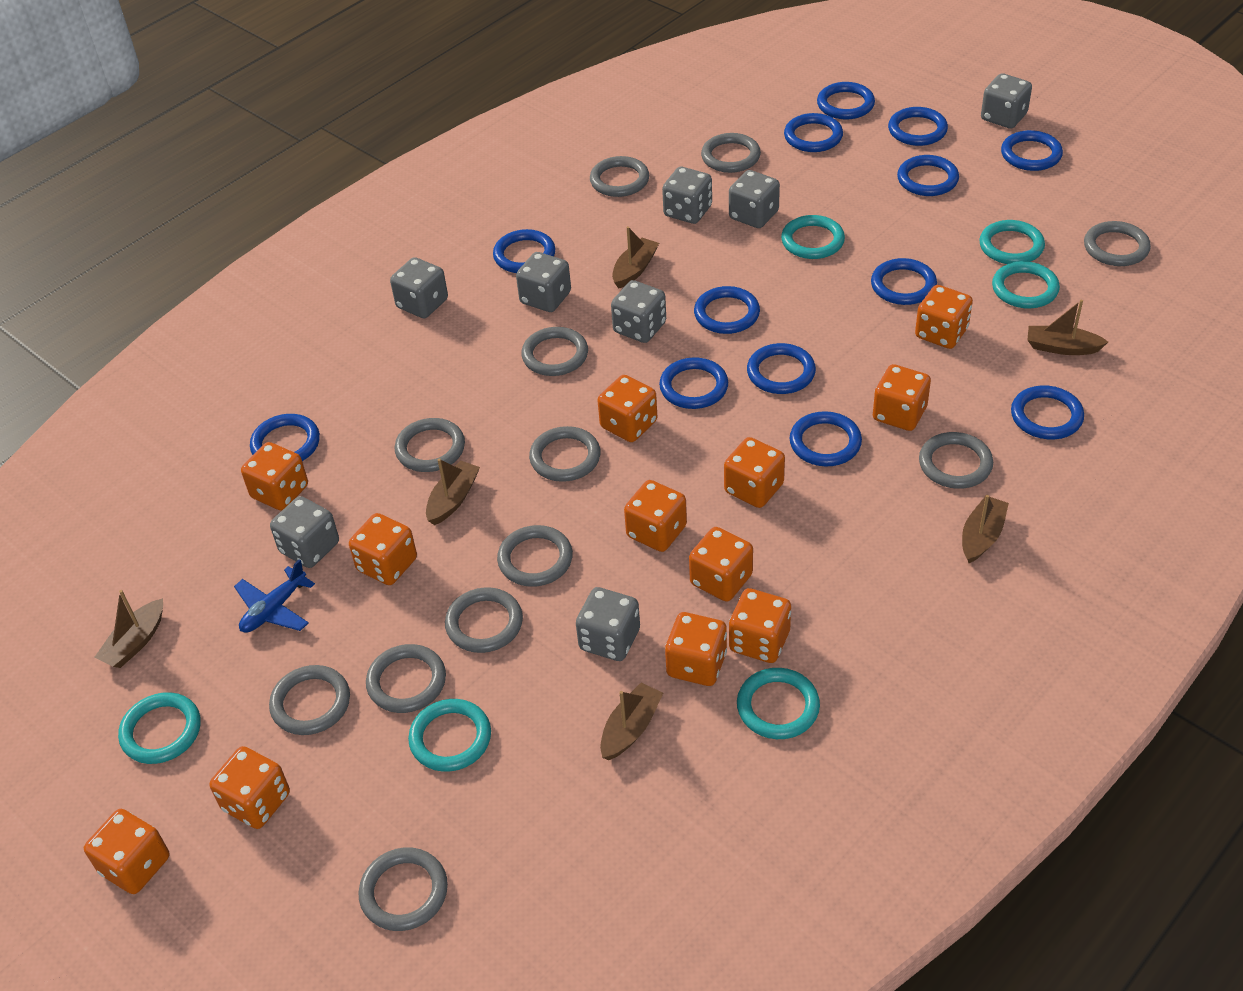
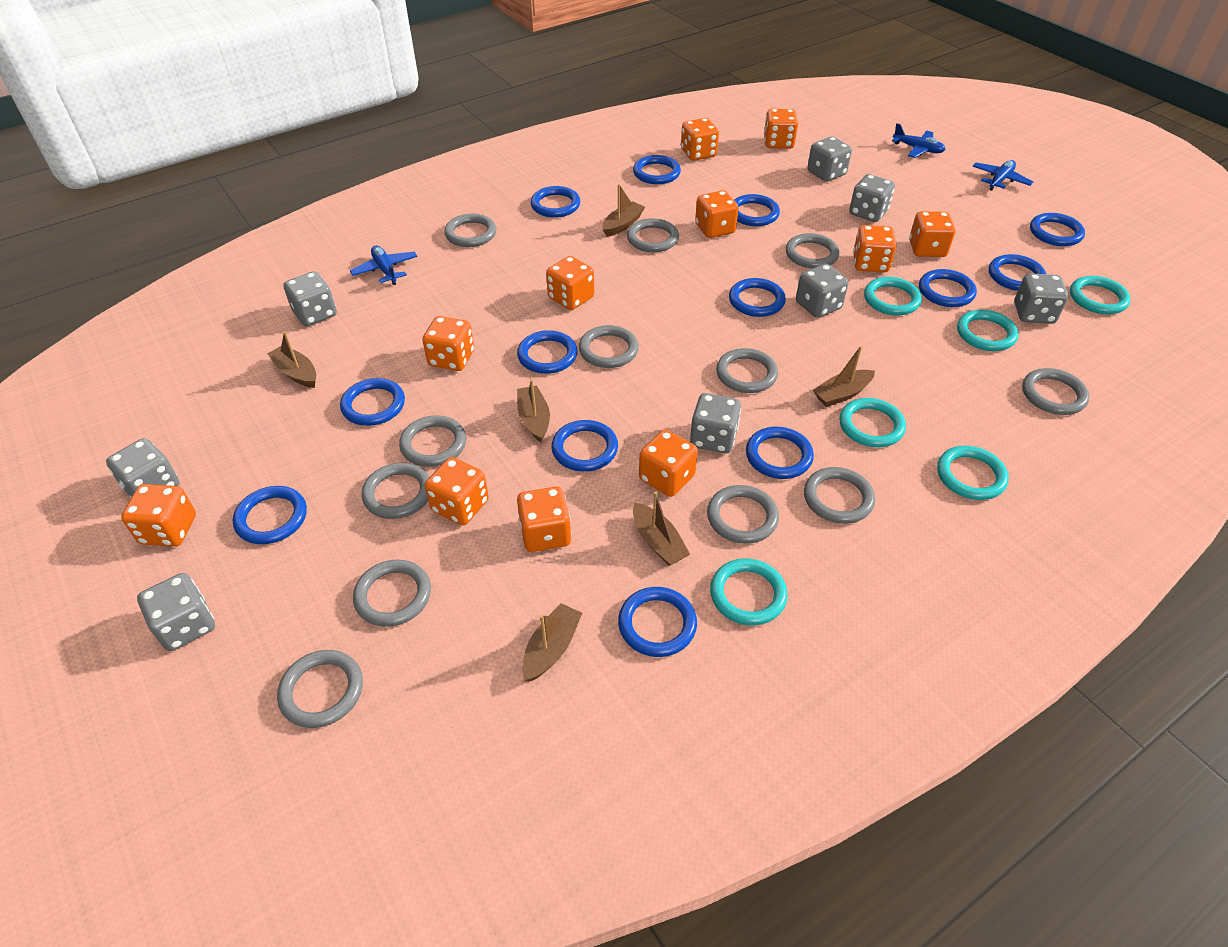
blue plane: [234,559,315,633] = 1 -> [350,246,417,285] [892,123,946,158] [972,160,1033,191] = 3
orange dice: [84,809,170,894] [210,746,290,829] [241,442,308,511] [349,513,417,585] [598,375,657,442] [624,480,687,552] [665,612,727,686] [689,527,753,602] [724,437,785,508] [729,588,791,663] [873,364,931,431] [915,285,973,349] = 12 -> [121,484,196,547] [422,316,474,371] [425,457,489,525] [517,486,571,552] [546,256,594,310] [639,429,698,497] [681,118,719,161] [695,190,739,238] [764,109,798,149] [853,225,897,273] [909,211,956,257] = 11

